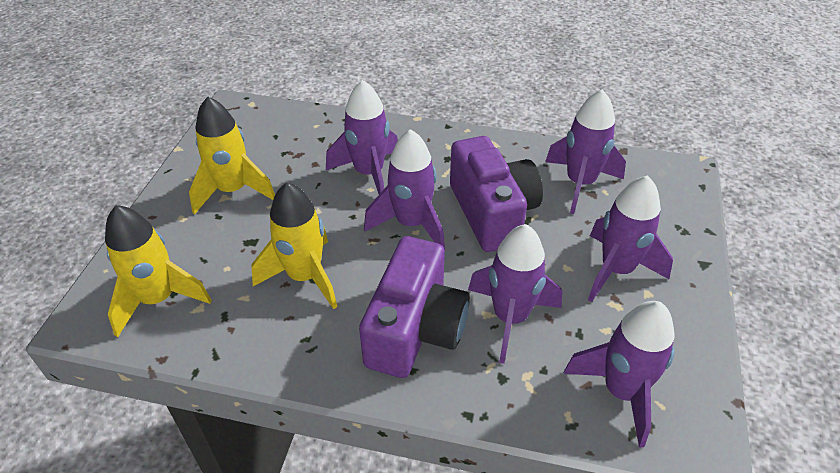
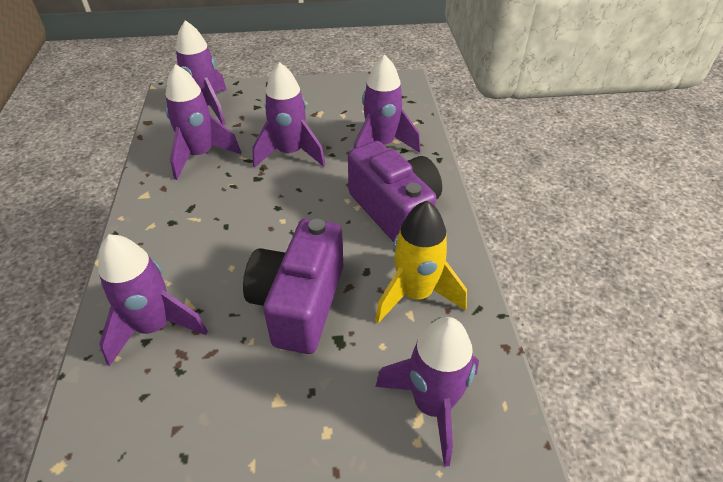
yellow rocket: [105,205,212,337] [189,96,275,215] [251,182,337,309] = 3 -> [375,201,467,323] = 1

